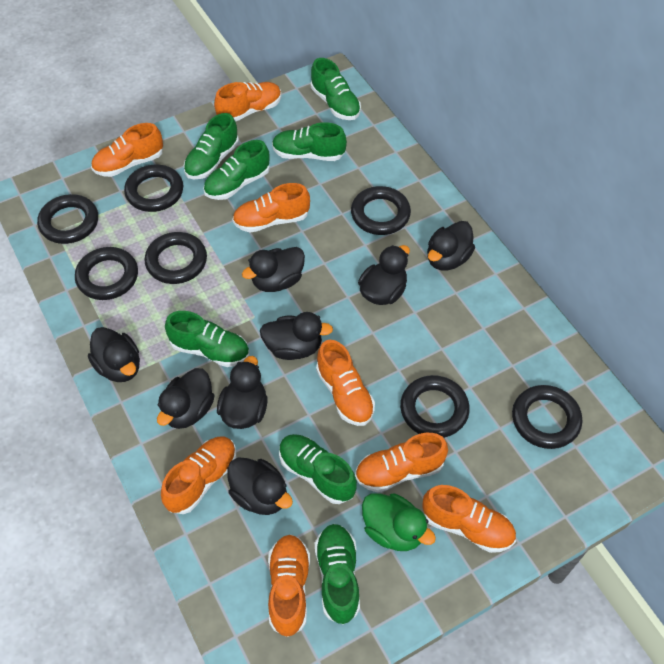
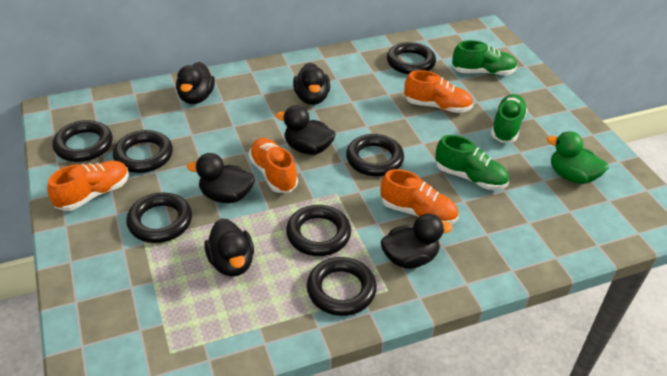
black duck: [88,327,140,382] [157,368,214,429] [217,356,267,429] [227,457,293,515] [242,247,305,292] [260,312,333,360] [358,245,410,305] [427,221,475,271] = 8 -> [176,62,215,104] [187,153,255,203] [204,218,254,277] [276,105,336,155] [293,63,330,105] [381,214,453,269] = 6
green shoe: [165,311,249,367] [184,113,239,179] [203,140,270,200] [272,122,347,161] [279,434,357,504] [311,58,361,120] [315,524,360,625] = 7 -> [435,135,509,190] [452,40,517,76] [491,94,528,143] = 3
orange shoe: [91,123,163,177] [161,436,236,514] [214,82,282,122] [232,183,310,232] [268,535,310,637] [316,340,375,426] [355,433,448,492] [423,485,516,553] = 8 -> [47,161,129,211] [249,138,298,193] [381,169,458,224] [404,70,473,113] = 4

